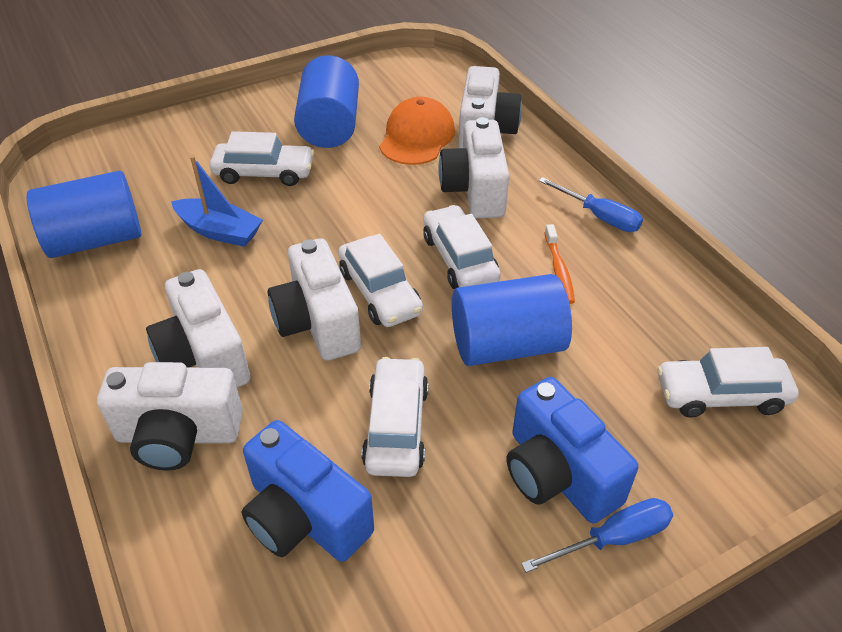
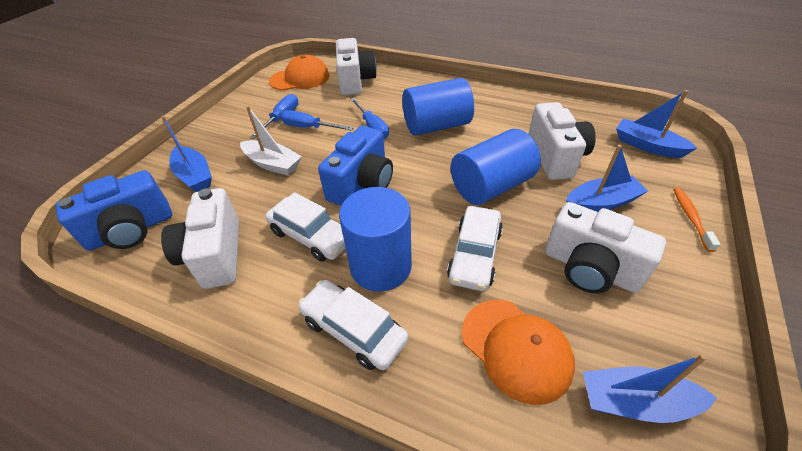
blue boat: [171,156,263,247] = 1 -> [161,116,212,192] [566,145,648,212] [583,354,717,423] [616,90,697,158] = 4
blue screwdriver: [521,498,673,573] [539,177,643,232] = 2 -> [249,94,298,139] [281,110,354,131] [351,98,389,139] = 3
orange cap: [379,97,455,165] = 1 -> [269,55,329,91] [462,300,575,405] = 2
white boat: none = 0 -> [240,106,302,176] = 1
white camera: [97,362,243,471] [146,269,250,388] [268,238,361,361] [438,117,509,218] [458,66,522,148] = 5 -> [161,188,239,289] [336,38,377,95] [528,102,596,180] [545,202,666,293] = 4
white car: [210,131,314,186] [338,234,423,327] [361,357,429,477] [423,205,501,289] [657,347,799,418] = 5 -> [265,192,346,262] [298,280,408,370] [447,206,503,291] = 3

